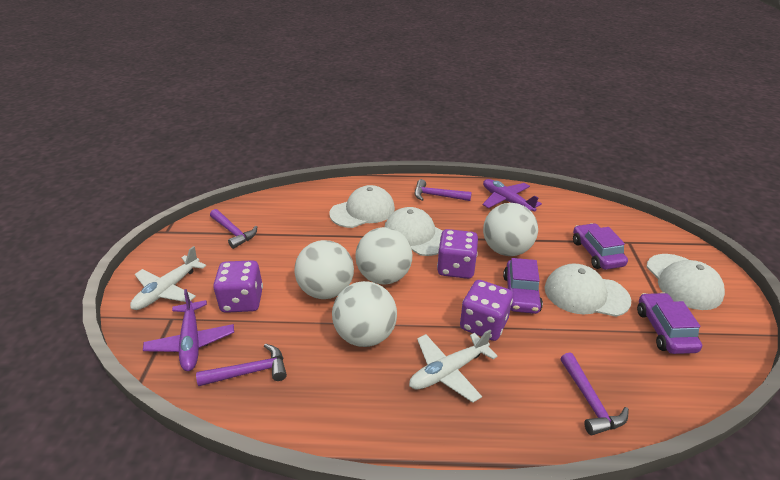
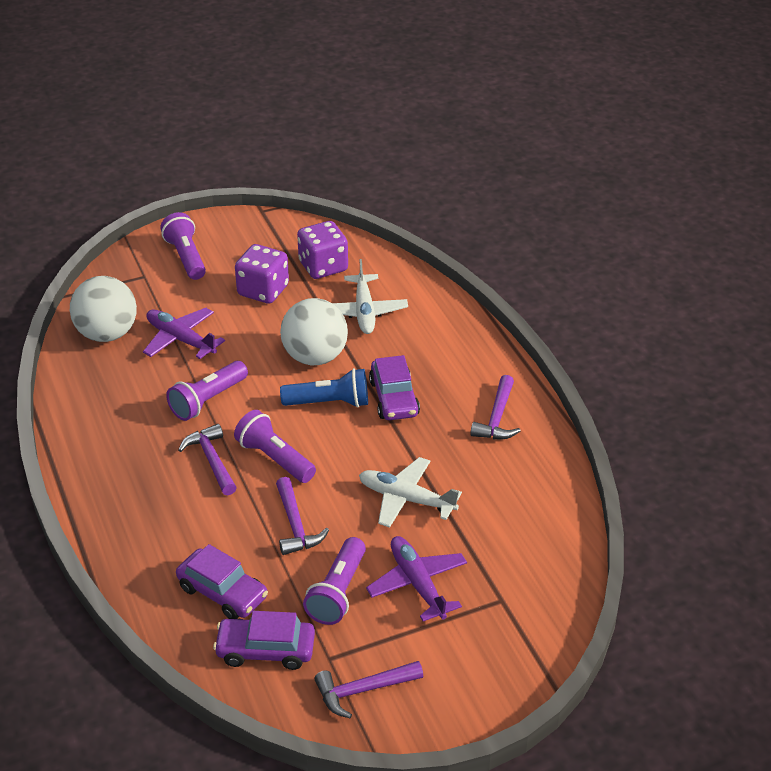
blue flashlight: none = 0 -> [280,368,368,407] = 1
purple dice: [213,260,263,313] [437,229,478,279] [460,280,513,341] = 3 -> [235,244,289,304] [297,221,348,279] = 2
purple flashlight: none = 0 -> [161,212,206,280] [166,361,248,421] [234,410,316,483] [303,537,366,625] = 4
white ball: [294,240,354,299] [332,281,397,347] [355,227,412,285] [483,203,538,256] = 4 -> [70,276,137,342] [280,298,348,365] = 2
white cap: [329,185,395,228] [385,207,443,256] [545,263,631,317] [647,254,725,310] = 4 -> none = 0

